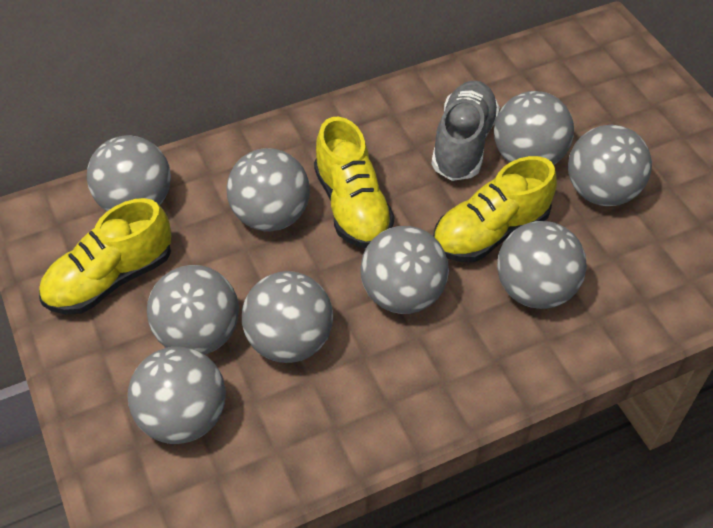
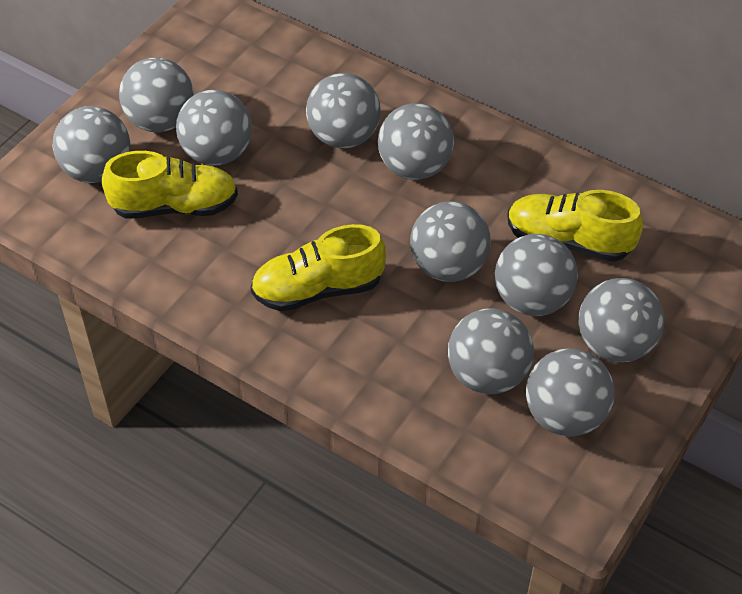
grey ball: [87,135,171,211] [128,347,226,444] [147,265,239,354] [227,148,310,232] [242,271,333,363] [360,226,449,314] [494,91,574,165] [497,221,587,309] [568,125,652,206] = 9 -> [53,106,130,183] [119,57,194,132] [176,90,252,166] [306,73,381,149] [378,103,454,180] [410,201,491,282] [448,308,534,394] [495,234,578,316] [526,349,615,436] [579,278,664,362] = 10
grey shoe: [431,81,500,181] = 1 -> none = 0

